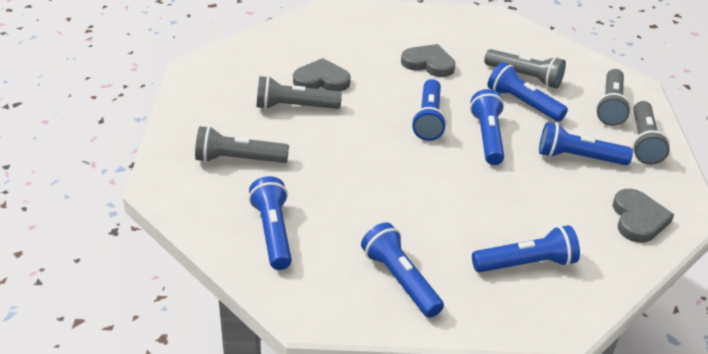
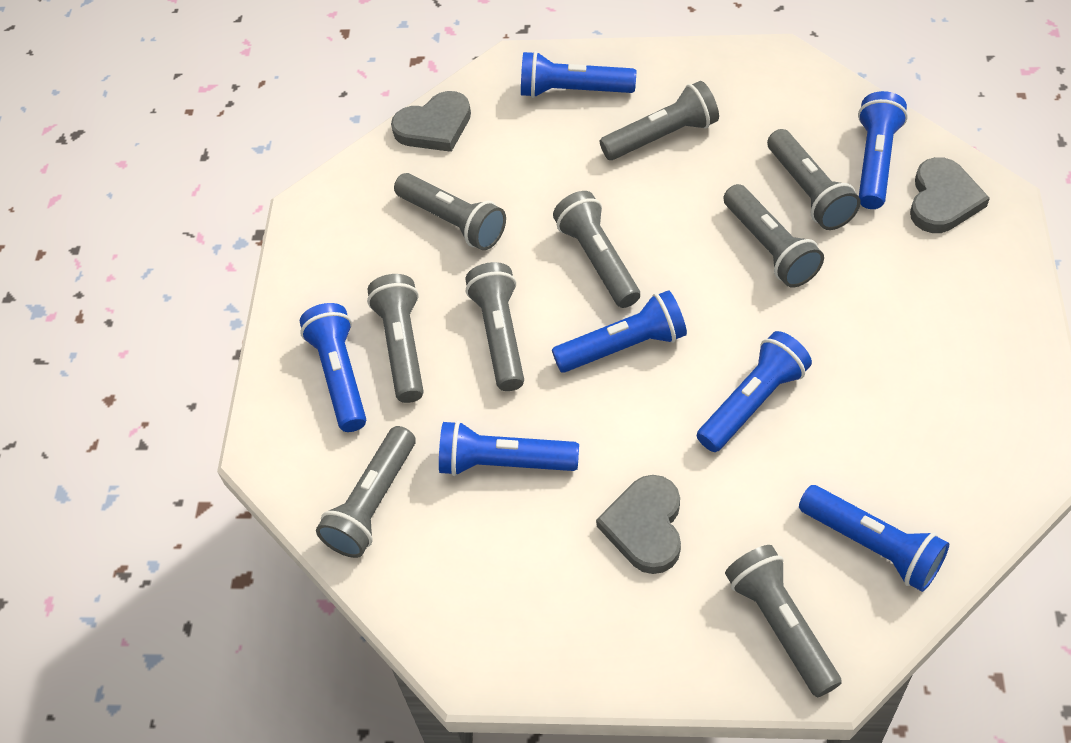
grey flashlight: [195,126,289,163] [257,76,342,110] [484,49,566,89] [596,69,631,126] [632,101,670,165] = 5 -> [316,426,415,558] [367,274,424,403] [394,173,506,250] [466,262,524,391] [553,191,640,308] [600,81,719,160] [723,184,824,287] [725,545,842,697] [767,129,861,230] = 9

